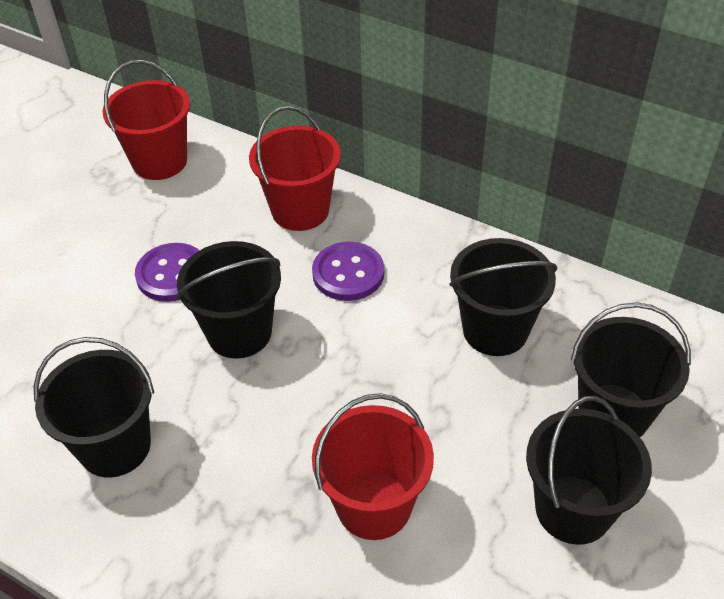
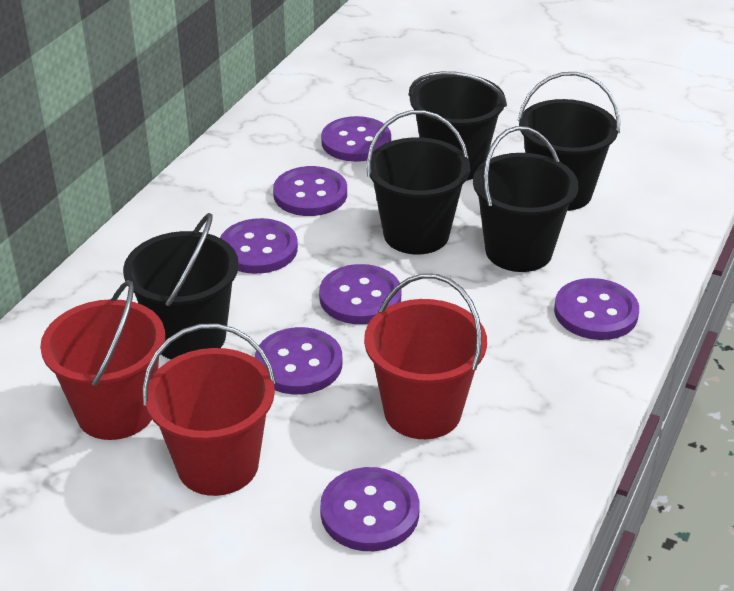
purple button: [135,243,200,302] [312,242,384,301] = 2 -> [220,218,298,274] [255,327,342,394] [273,166,347,216] [319,264,401,324] [320,467,420,551] [321,116,391,162] [554,278,639,340] = 7

